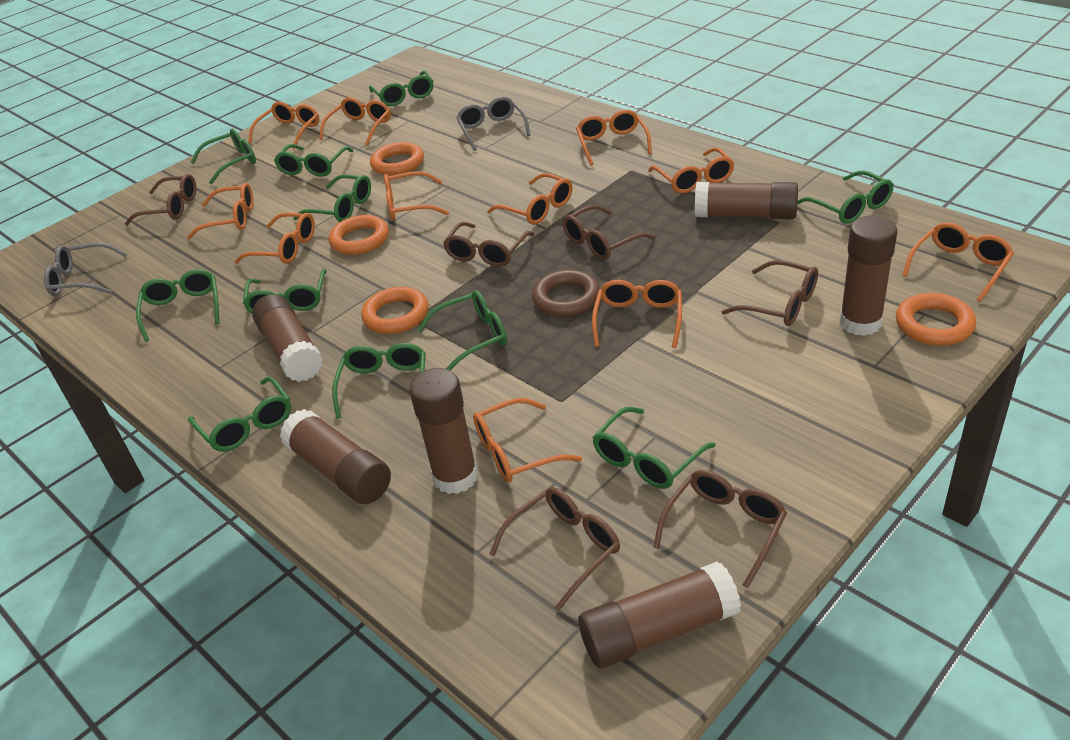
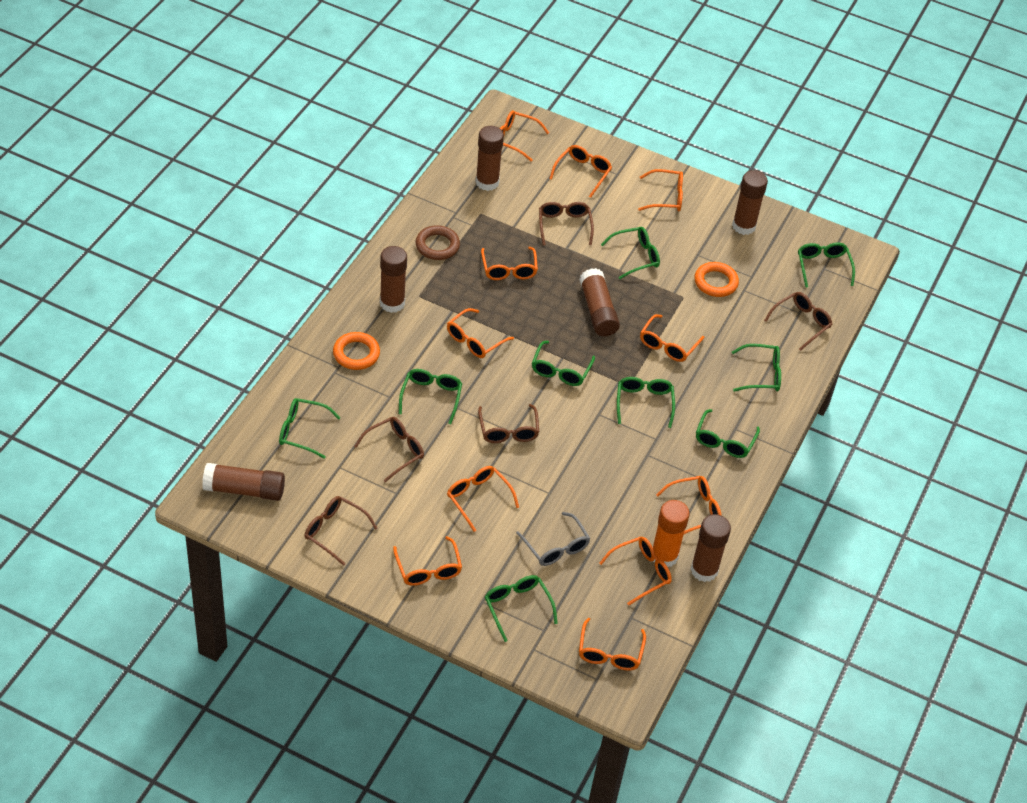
brown glasses: [125,174,196,225] [443,222,534,267] [489,487,620,611] [563,205,656,260] [653,470,787,588] [721,260,818,326] = 6 -> [305,496,378,566] [354,417,424,482] [478,404,539,443] [539,202,594,245] [764,292,832,351] = 5
green glasses: [136,269,219,341] [188,376,291,452] [191,128,256,184] [243,268,327,314] [274,144,353,177] [293,174,371,222] [332,343,426,419] [369,70,433,106] [417,290,507,371] [592,407,716,489] [797,171,894,224] = 11 -> [279,398,340,459] [399,369,462,424] [485,575,558,642] [532,340,595,386] [601,227,660,279] [617,377,675,428] [696,409,760,458] [732,344,781,392] [798,242,855,288] = 9
grey glasses: [44,243,127,296] [456,97,530,151] = 2 -> [516,512,590,566] = 1
orange glue stick: none = 0 -> [653,500,690,567] = 1
orange ring: [329,215,389,255] [361,287,428,334] [370,142,424,176] [896,293,976,346] = 4 -> [333,332,380,370] [694,262,739,297] = 2

